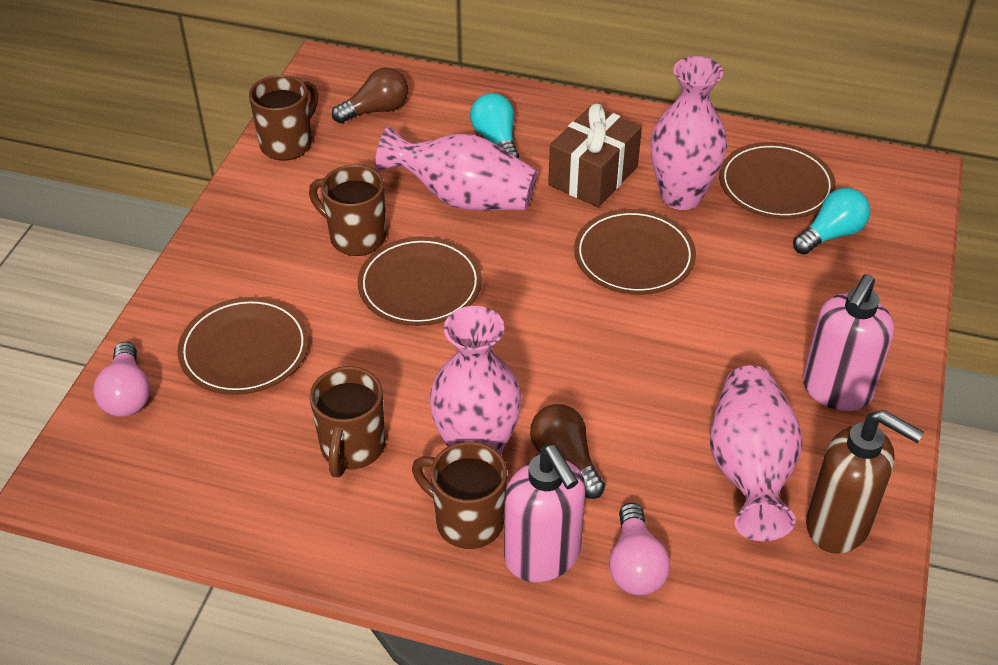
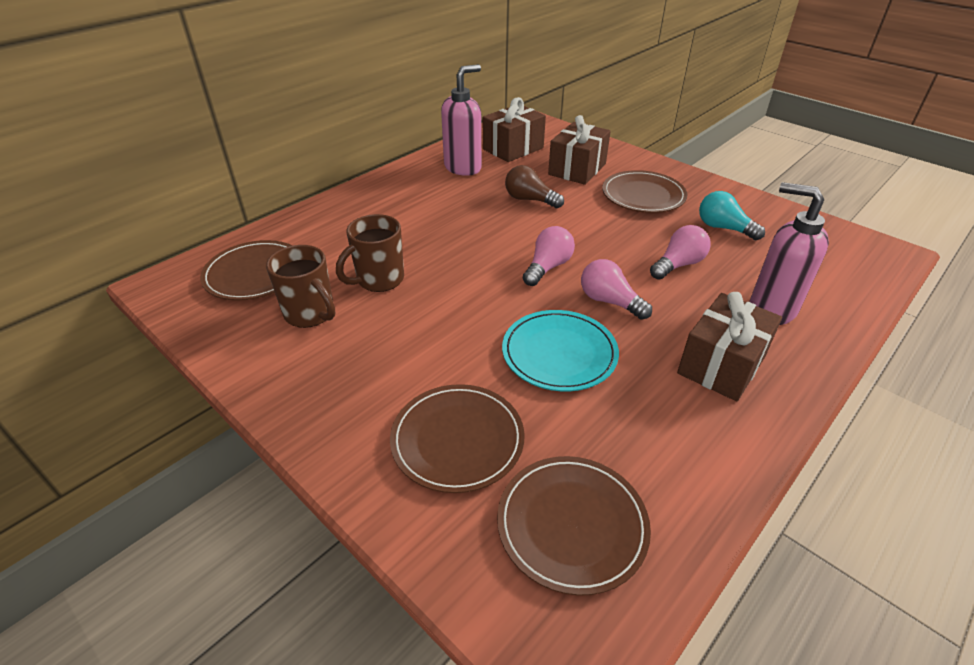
brown gift: [548,104,642,207] = 1 -> [483,97,546,162] [548,115,611,185] [677,292,782,401] = 3
brown light bulb: [332,68,408,123] [530,404,605,499] = 2 -> [505,165,564,208] = 1
brown mug: [249,75,318,161] [309,165,386,256] [310,366,385,477] [412,441,507,549] = 4 -> [266,245,335,328] [336,214,404,292] = 2
brown soap dispenser: [806,410,924,554] = 1 -> none = 0
pink light bulb: [94,342,150,417] [609,503,670,595] = 2 -> [523,226,575,286] [581,259,652,320] [650,225,711,280] = 3
pink vase: [375,126,537,211] [430,306,522,455] [650,56,727,210] [710,365,803,541] = 4 -> none = 0
turquoise light bulb: [470,93,519,158] [793,188,870,255] = 2 -> [699,191,765,240] = 1
turquoise plate: none = 0 -> [502,310,619,391] = 1

